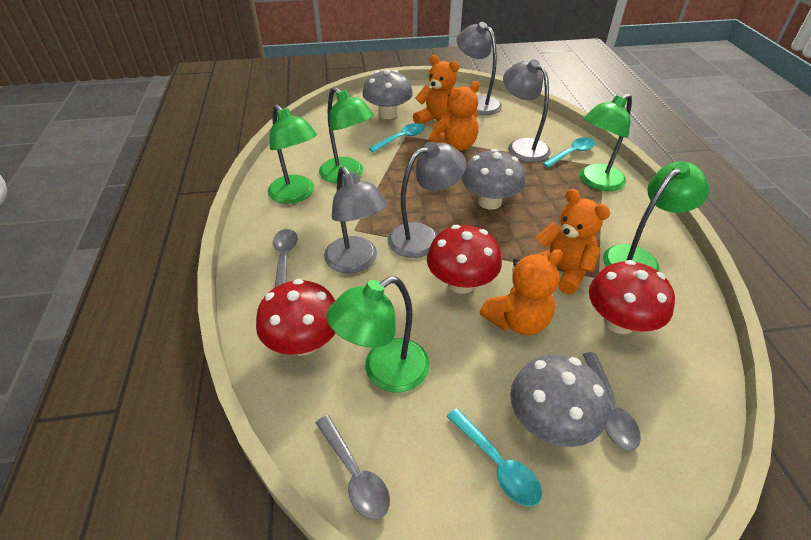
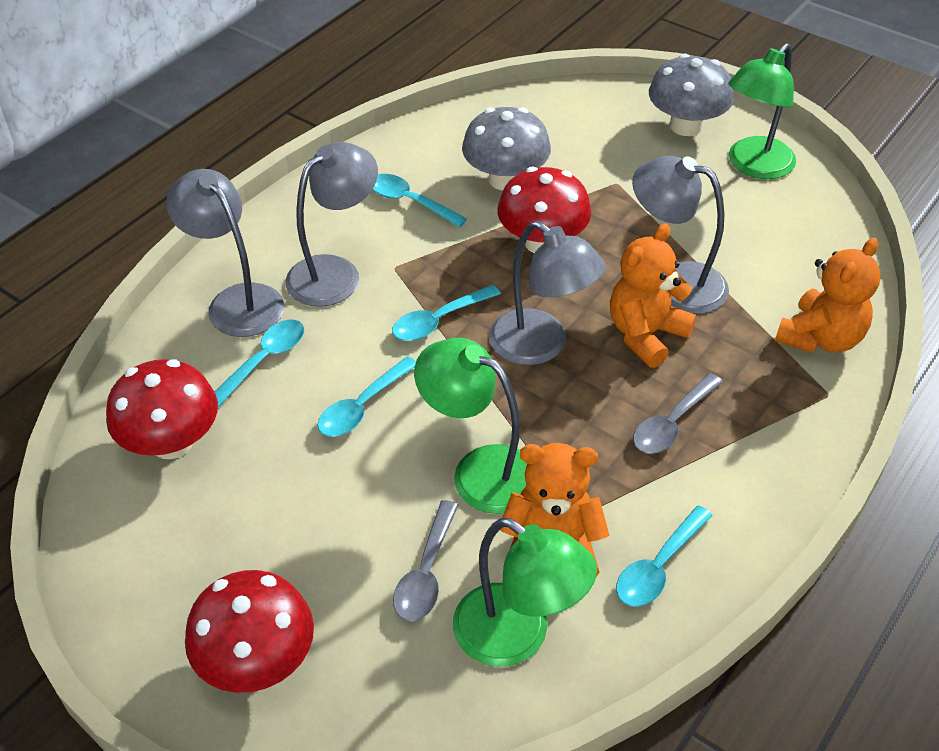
green lamp: [268,104,317,204] [319,87,374,183] [327,276,430,393] [580,93,632,191] [603,161,710,271] = 5 -> [414,338,527,514] [453,517,597,667] [728,43,796,179] = 3
grey mushroom: [362,69,413,119] [462,149,525,209] [510,354,609,447] = 3 -> [462,107,551,191] [649,54,734,136] = 2
grey spoon: [273,229,298,287] [316,415,390,520] [583,352,641,451] = 3 -> [393,500,459,621] [633,373,723,454] = 2
orange teddy bear: [413,55,459,133] [429,81,480,151] [480,249,563,335] [535,189,610,295] = 4 -> [500,443,610,577] [610,223,697,368] [775,238,880,353] = 3
turquoise spoon: [368,123,425,152] [447,408,542,506] [542,137,595,168] = 3 -> [215,320,304,407] [318,356,416,437] [373,174,467,227] [392,285,501,341] [616,505,713,607] = 5

